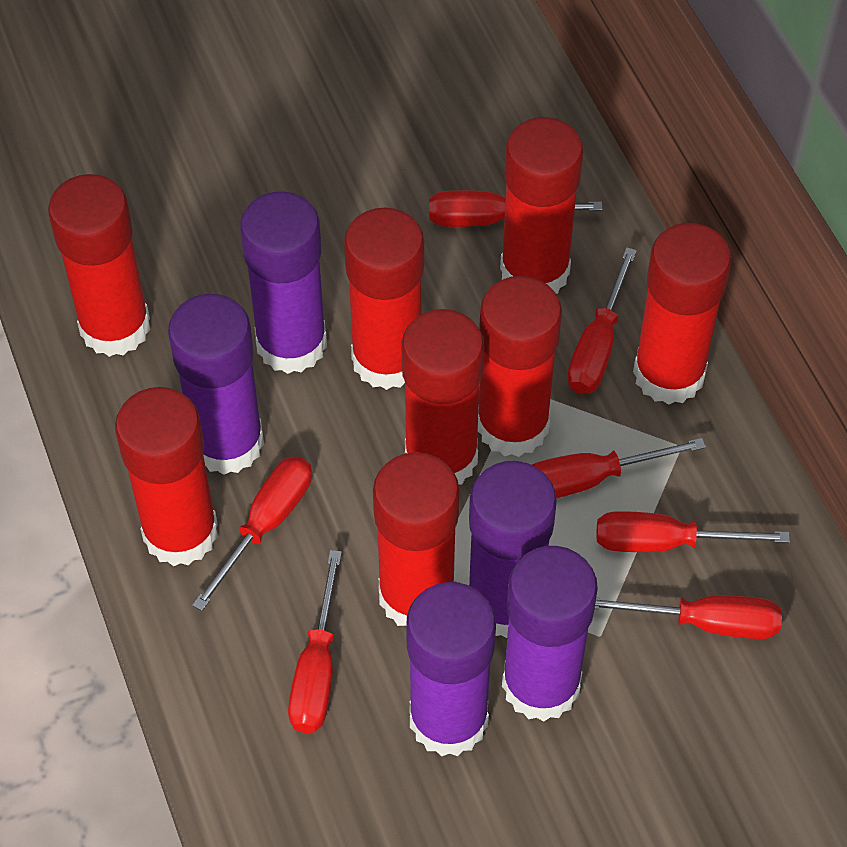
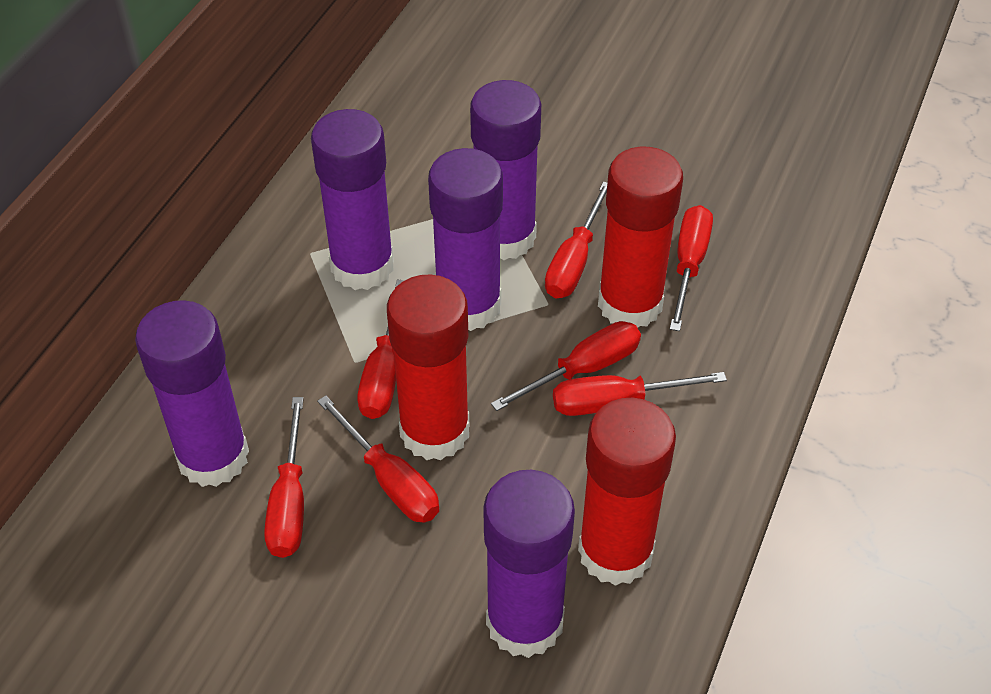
red glue stick: [48,174,150,357] [115,387,218,566] [344,208,424,390] [373,452,460,626] [401,309,484,485] [478,276,562,457] [500,117,583,294] [633,223,731,405] = 8 -> [387,274,469,460] [578,398,676,586] [598,146,683,328] = 3

